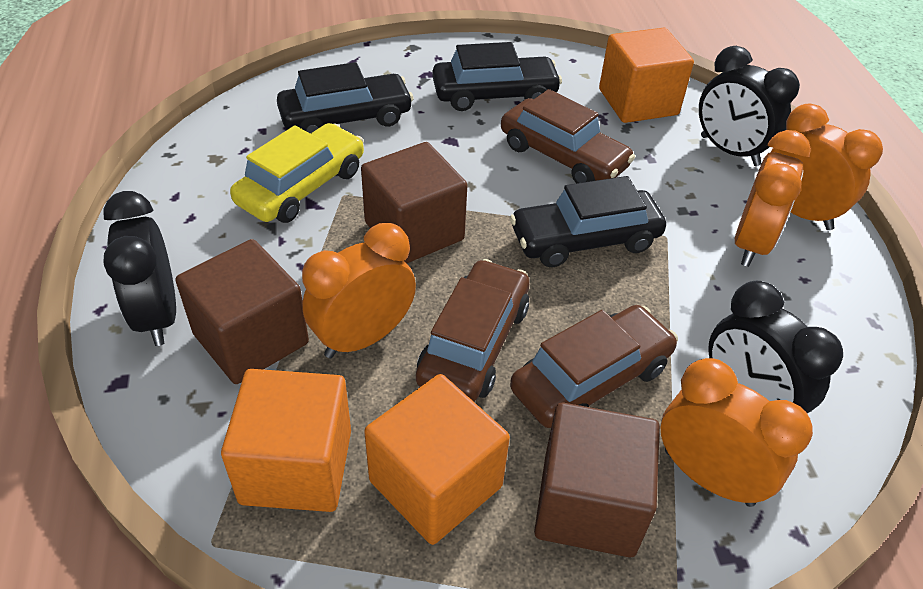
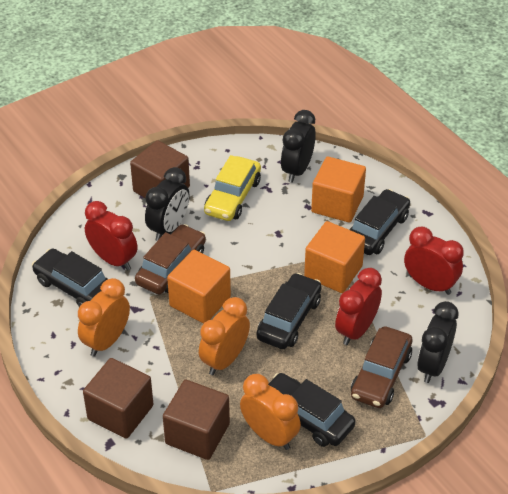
black car: [277,62,414,134] [432,42,562,111] [510,176,666,267] = 3 -> [32,249,107,307] [256,273,322,349] [268,373,356,447] [349,189,410,255] = 4
brown car: [416,259,530,402] [501,89,635,183] [510,305,678,428] = 3 -> [135,224,206,294] [351,326,412,408] = 2
orange clock: [302,223,416,359] [660,358,813,507] [735,130,811,267] [771,104,883,230] = 4 -> [78,278,130,357] [199,297,250,375] [240,374,301,450] = 3
red clock: none = 0 -> [85,201,138,270] [335,268,382,345] [404,227,464,295] = 3

